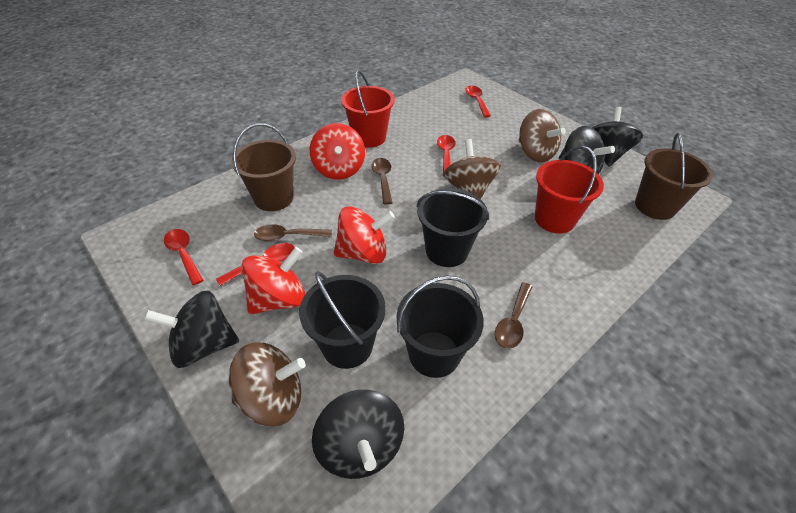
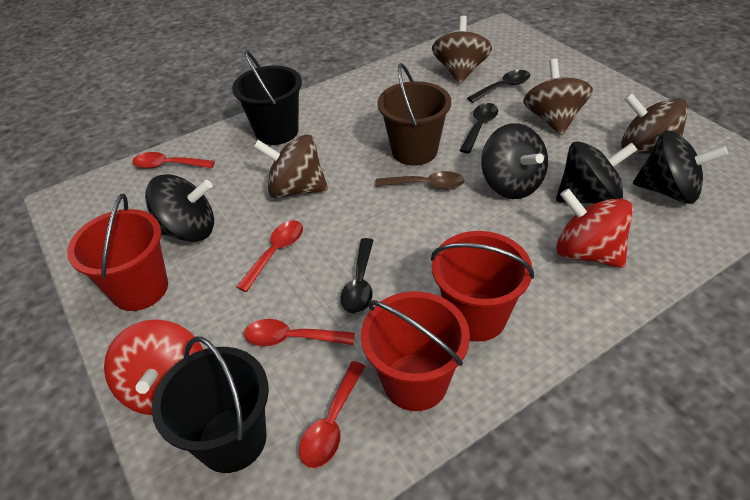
black bucket: [299,271,386,369] [396,275,484,378] [417,188,489,267] = 3 -> [152,337,269,473] [232,50,302,145] = 2
black spoon: none = 0 -> [340,238,374,314] [459,103,498,153] [467,70,530,103] = 3
brown bucket: [232,123,296,211] [635,133,713,220] = 2 -> [377,63,451,166] = 1
brown spinning top: [229,342,306,427] [443,139,501,199] [519,109,566,162] = 3 -> [254,135,328,198] [432,16,492,84] [523,59,593,135] [621,93,688,154] = 4
brown spoon: [254,224,332,242] [371,158,392,205] [495,282,533,349] = 3 -> [375,171,465,190] = 1
red bucket: [341,70,395,148] [535,146,604,234] = 2 -> [67,194,168,311] [361,291,470,411] [431,231,534,341] = 3
red spinning top: [241,247,305,314] [310,123,365,180] [334,206,395,264] = 3 -> [104,319,203,415] [556,188,633,268] = 2

